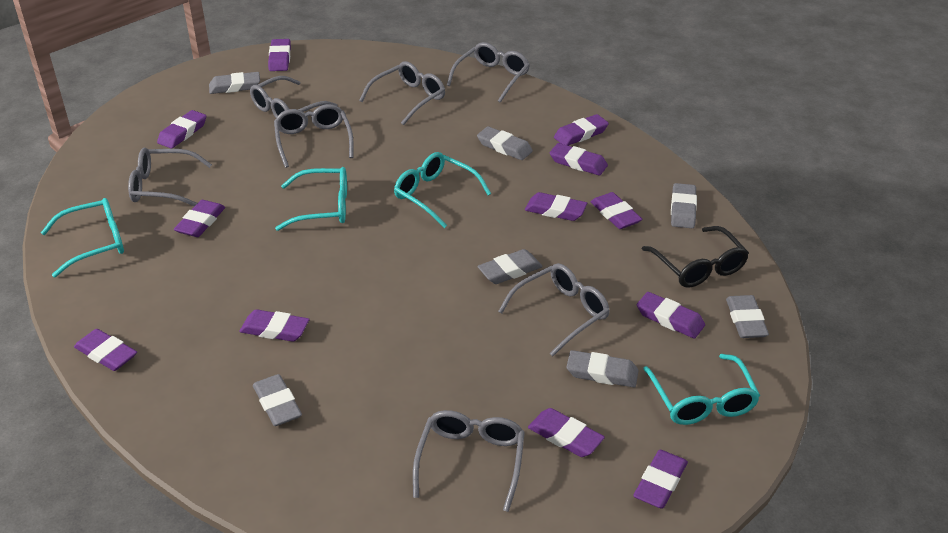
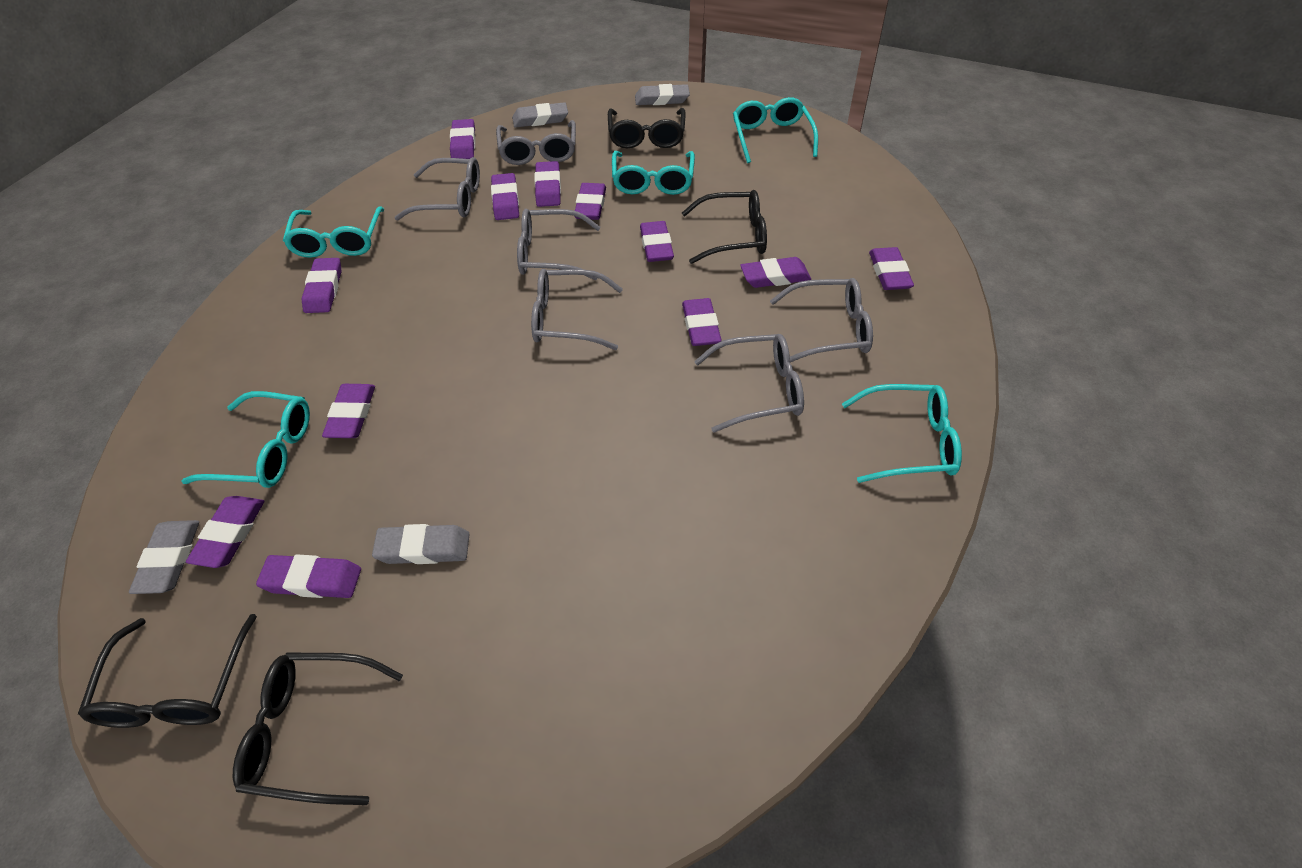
black glasses: [642,226,749,288] = 1 -> [78,614,257,728] [233,652,403,805] [608,108,686,148] [682,190,767,264] = 4
grey eraser: [209,72,260,94] [253,374,302,426] [477,126,533,160] [477,249,543,284] [566,350,639,387] [671,183,697,228] [726,295,769,338] = 7 -> [129,520,199,594] [372,524,470,564] [512,102,568,128] [635,84,690,105] = 4
grey glasses: [128,148,212,207] [250,76,338,118] [274,104,354,168] [359,61,445,125] [413,410,525,512] [447,42,530,103] [498,263,610,356] = 7 -> [394,157,480,221] [496,120,576,165] [517,209,601,280] [531,269,623,350] [694,334,804,433] [770,278,873,362] = 6
turquoise glasses: [41,198,124,277] [275,167,347,231] [394,152,491,228] [643,354,760,425] = 4 -> [182,391,310,488] [283,206,385,258] [612,151,695,195] [733,97,818,163] [842,384,962,483] = 5

